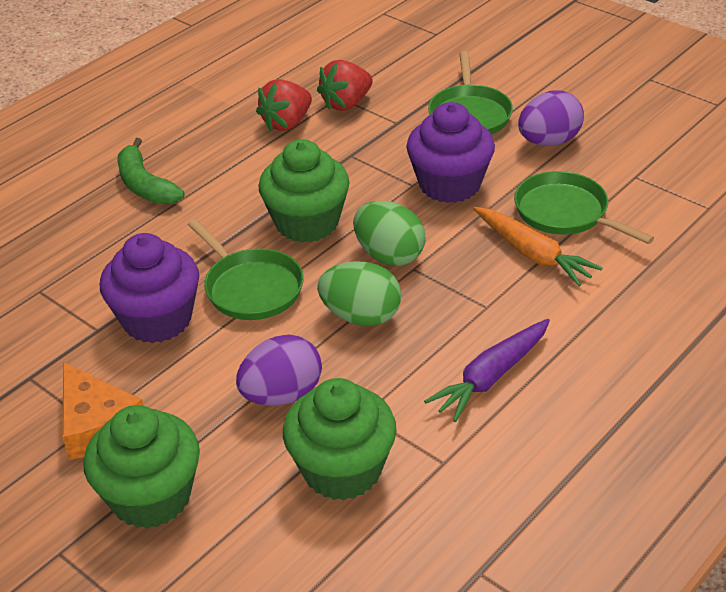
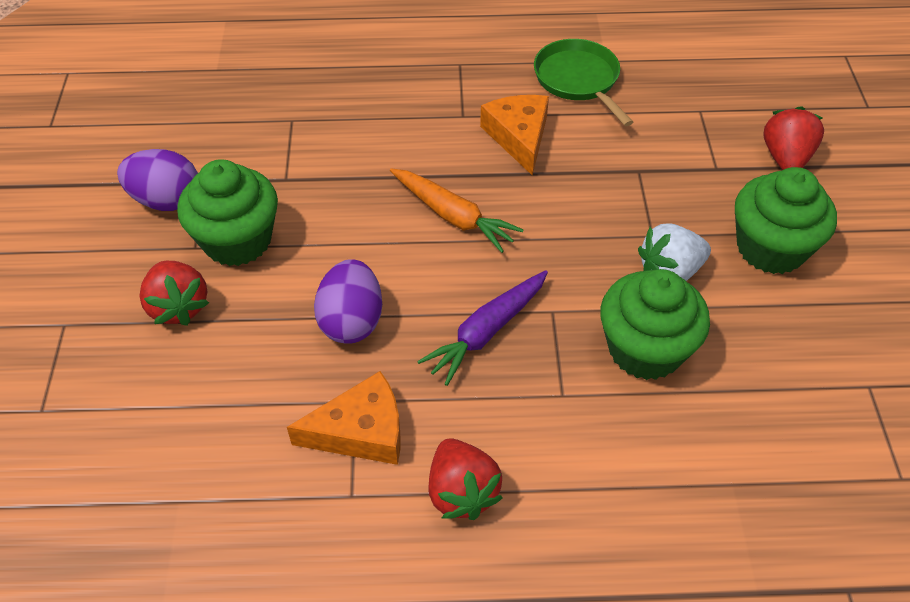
green banana: [117,138,185,204] = 1 -> none = 0
green egg: [317,261,401,326] [353,201,426,266] = 2 -> none = 0
green pan: [188,219,304,320] [428,51,513,134] [514,171,654,244] = 3 -> [534,39,633,126] = 1
orange cheese: [62,362,143,460] = 1 -> [287,371,401,465] [480,95,549,176] = 2
purple cupcake: [100,233,199,343] [406,102,495,203] = 2 -> none = 0
red strawberry: [256,79,312,131] [317,60,373,111] = 2 -> [140,261,209,326] [428,438,503,520] [763,106,824,170] = 3
white strawberry: none = 0 -> [638,223,711,281] = 1

